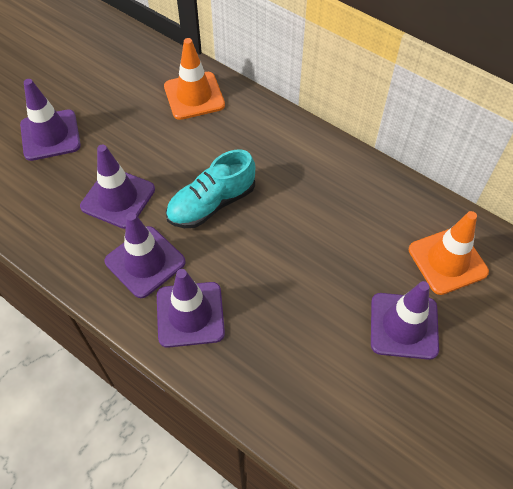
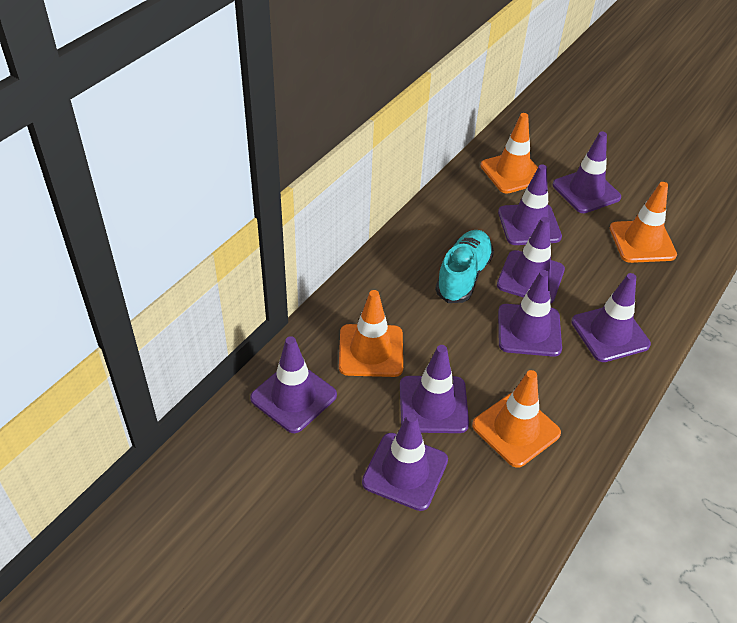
orange traffic cone: [164,38,225,120] [409,211,489,295] = 2 -> [339,290,403,377] [472,370,561,468] [480,113,538,193] [610,182,677,263] = 4
purple traffic cone: [20,79,81,161] [80,144,155,229] [105,212,186,298] [157,269,225,348] [371,281,439,360] = 5 -> [250,336,337,433] [362,413,448,511] [400,345,469,433] [497,217,565,303] [498,164,562,245] [498,270,562,357] [553,131,621,213] [571,273,651,362] = 8

